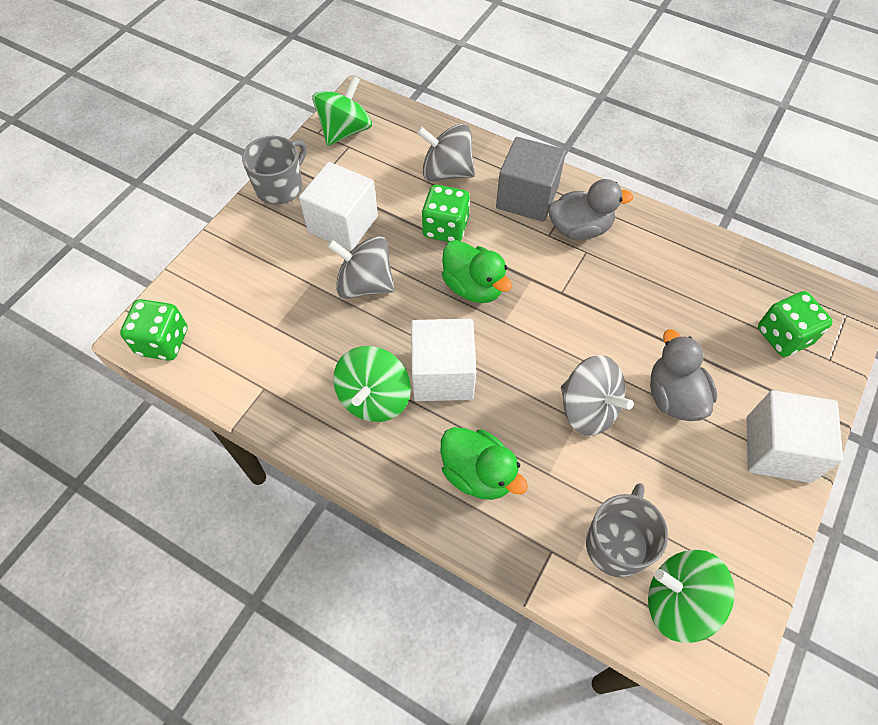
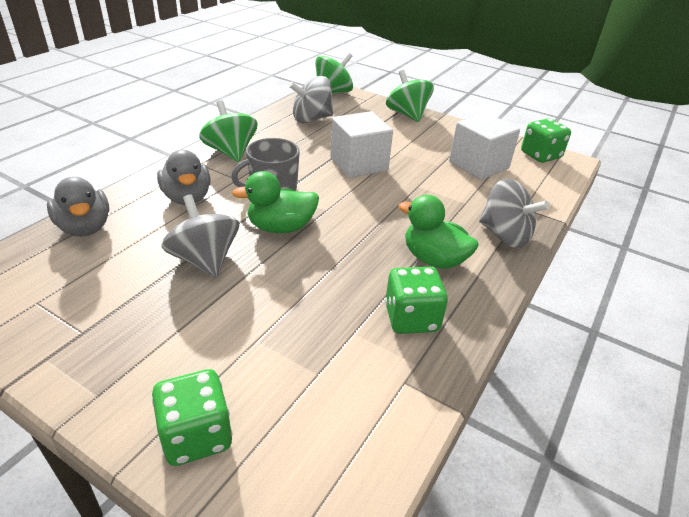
grey cube: [496,137,566,222] = 1 -> none = 0
grey mug: [242,136,307,205] [586,483,668,578] = 2 -> [231,138,300,191] = 1
white cube: [299,162,378,251] [411,319,476,401] [746,390,843,483] = 3 -> [330,111,393,178] [449,113,520,180] = 2

